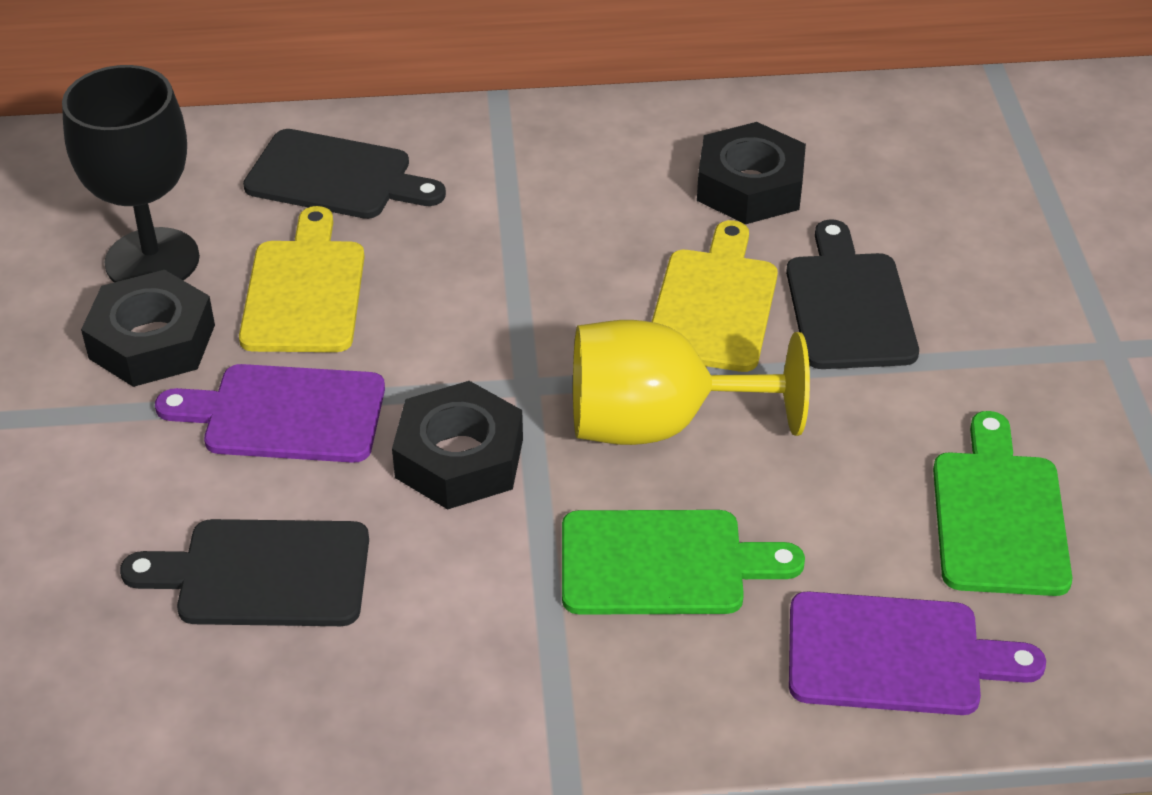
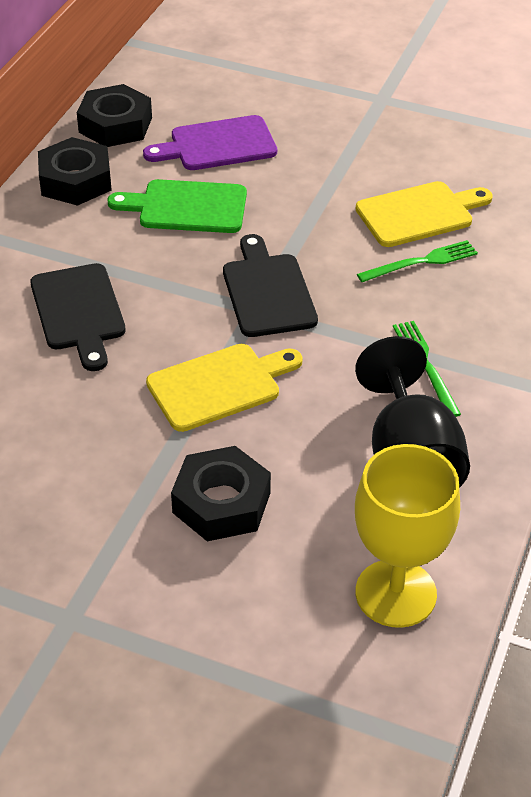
black cutting board: [120,519,369,626] [243,129,446,219] [786,219,919,369] = 3 -> [30,263,126,371] [223,234,318,337] = 2
green cutting board: [562,510,805,614] [933,411,1072,596] = 2 -> [107,179,247,233] = 1
green fork: none = 0 -> [357,240,478,282] [393,321,461,417] = 2
purple cutting board: [155,364,385,463] [789,591,1046,715] = 2 -> [143,115,277,170] = 1

